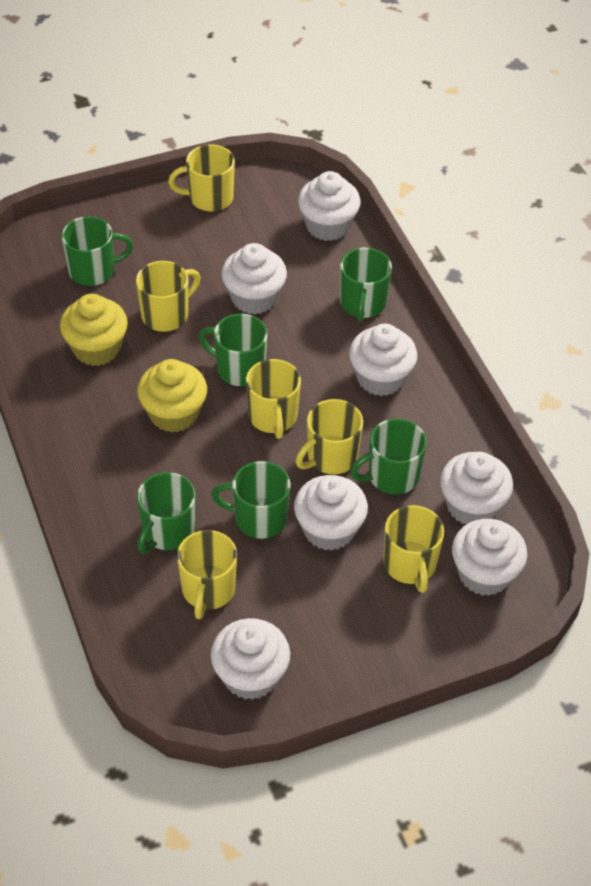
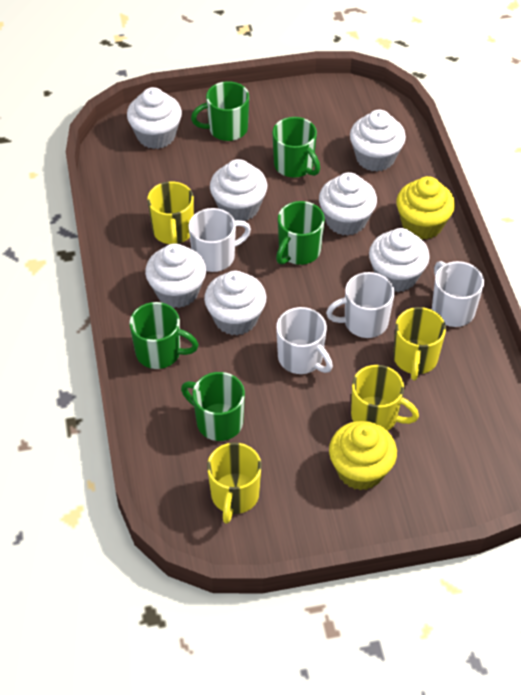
green mug: [61,216,133,286] [137,472,196,553] [198,314,268,386] [211,461,291,539] [340,248,392,322] [350,419,427,495] = 6 -> [130,302,198,369] [181,372,245,441] [191,81,249,141] [272,117,320,177] [276,201,325,265] = 5
white mug: none = 0 -> [189,208,251,272] [276,307,333,374] [326,272,395,338] [432,261,484,327] = 4
yellow mug: [136,261,200,332] [168,144,235,211] [177,530,237,619] [246,359,301,439] [296,399,363,474] [383,505,444,593] = 6 -> [147,181,194,244] [207,442,262,524] [351,365,419,431] [393,307,446,381] = 4

